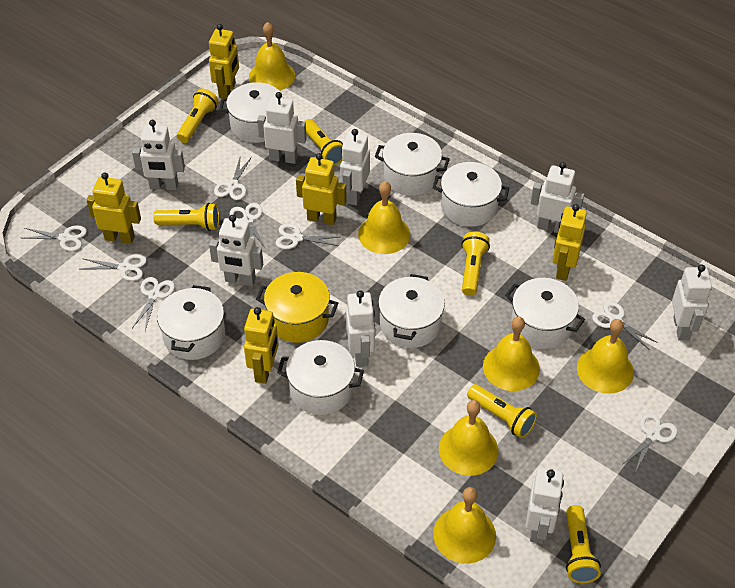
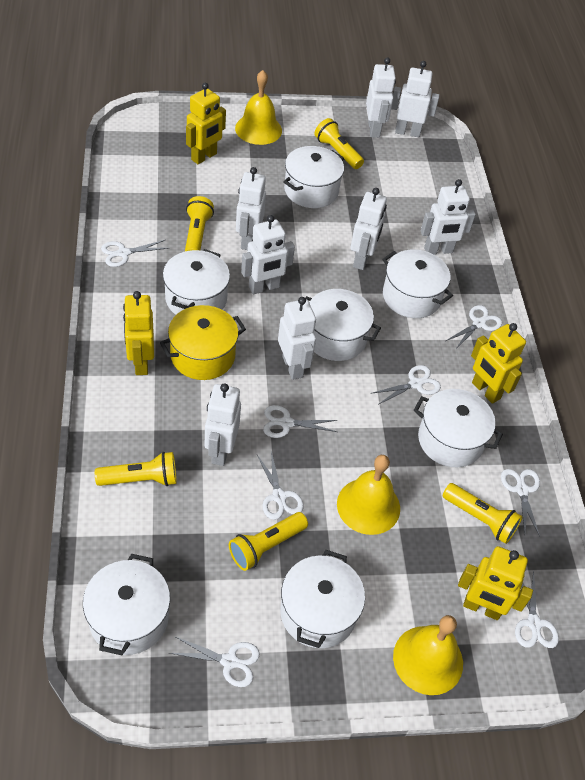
yellow bell: [249,22,295,91] [358,181,410,254] [433,487,496,564] [439,400,499,476] [483,316,540,391] [577,319,634,394] = 6 -> [235,70,282,145] [337,455,400,535] [393,615,463,695] = 3
yellow flashlight: [153,203,219,231] [177,89,219,143] [304,119,343,166] [461,231,490,296] [467,384,537,438] [566,505,601,583] = 6 -> [95,452,176,486] [185,196,214,251] [229,512,308,571] [314,118,364,169] [443,483,523,544] = 5
yellow robot: [87,172,141,244] [209,24,239,99] [244,307,279,384] [296,153,347,225] [553,204,587,281] = 5 -> [123,291,154,375] [186,83,226,164] [458,546,533,620] [471,323,526,404] = 4

